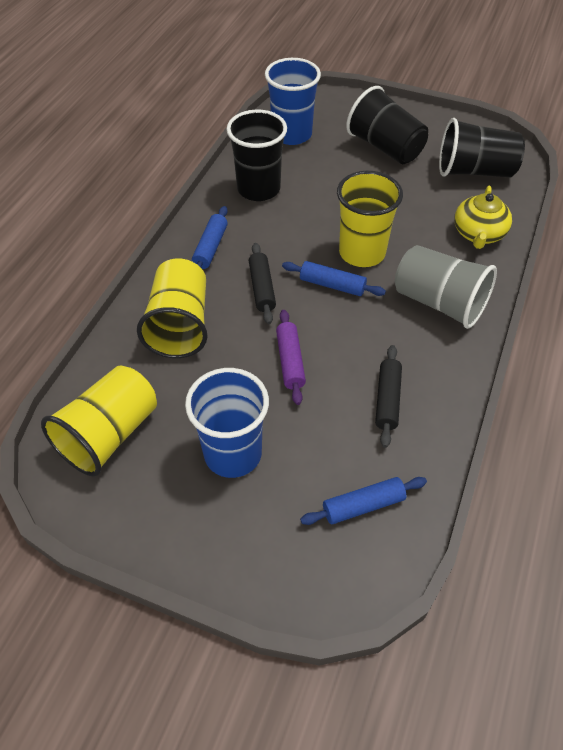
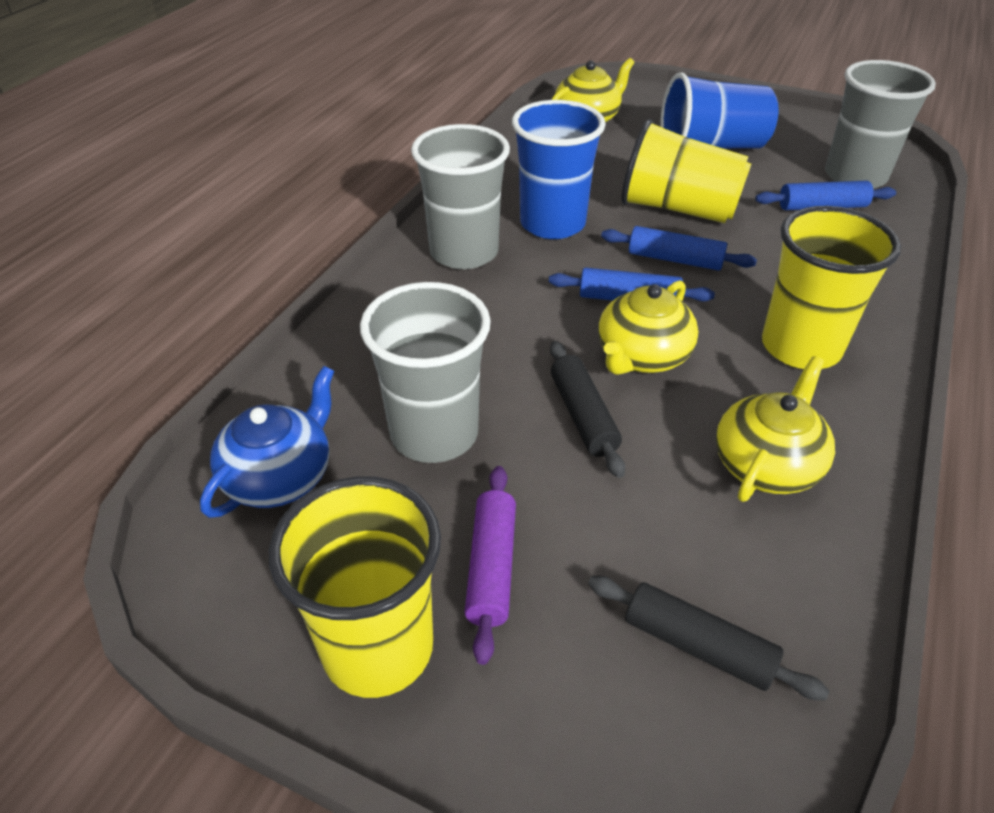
black cup: [226,109,287,201] [346,86,428,164] [439,118,525,177] = 3 -> none = 0
blue teapot: none = 0 -> [200,366,334,518] = 1
grey cup: [395,245,497,329] = 1 -> [360,282,491,463] [411,124,510,269] [825,60,936,189] = 3
yellow teapot: [455,186,512,249] = 1 -> [551,58,634,122] [598,280,698,375] [716,356,835,502] = 3

